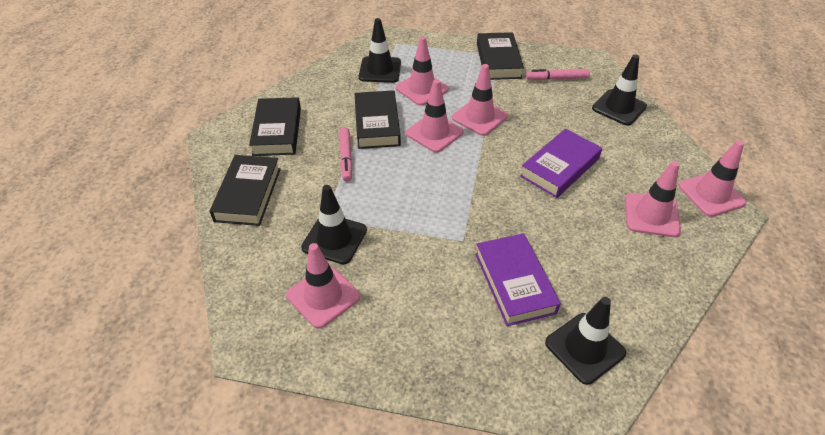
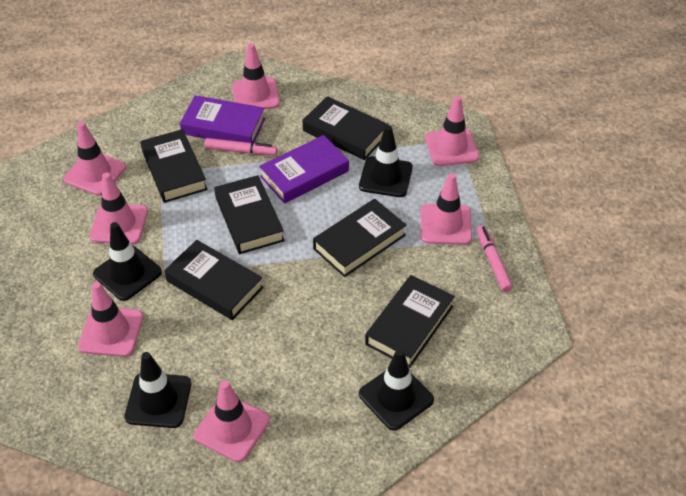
black book: [210,155,281,226] [249,97,301,156] [354,90,401,149] [477,32,524,80] = 4 -> [140,129,208,203] [164,240,263,320] [214,175,285,254] [303,96,389,160] [313,199,407,277] [365,275,455,368] = 6
pink traffic cone: [286,243,360,329] [395,36,449,106] [406,79,463,153] [452,64,508,136] [625,161,681,237] [679,140,747,217] = 6 -> [63,122,126,195] [78,282,143,357] [89,173,148,245] [194,380,270,462] [232,43,280,109] [421,173,472,245] [425,96,479,166] = 7

